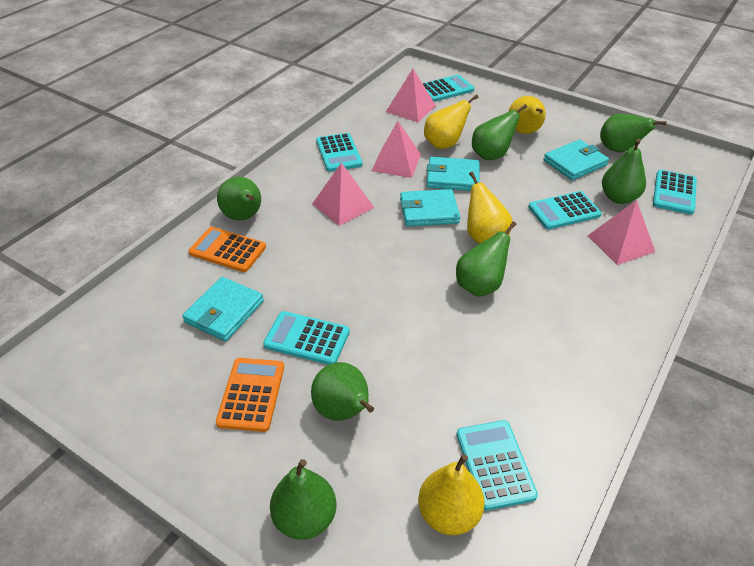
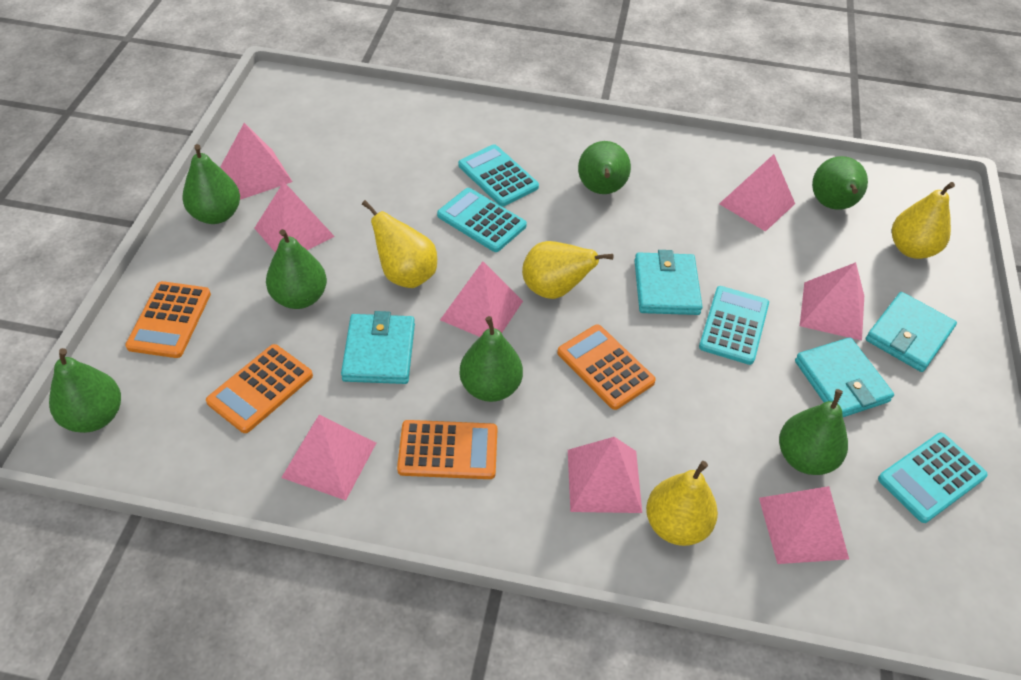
orange calculator: [188,227,266,272] [216,358,284,432] = 2 -> [125,281,211,358] [206,344,313,433] [397,420,498,479] [557,325,656,410] = 4
pink pyramid: [312,162,374,226] [372,121,421,178] [386,69,436,122] [587,200,655,265] = 4 -> [220,123,293,200] [254,182,335,252] [281,415,376,500] [440,261,523,337] [568,437,642,513] [719,154,795,232] [759,486,849,564] [800,262,864,341] = 8
turquoise calculator: [263,311,350,365] [316,133,362,172] [422,75,474,102] [457,420,538,511] [528,191,602,230] [653,170,697,215] = 6 -> [437,188,527,252] [458,144,539,206] [699,286,769,365] [878,433,988,523] = 4

